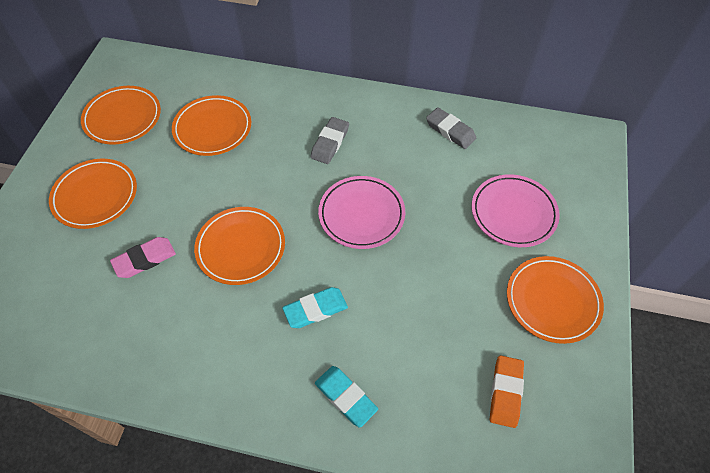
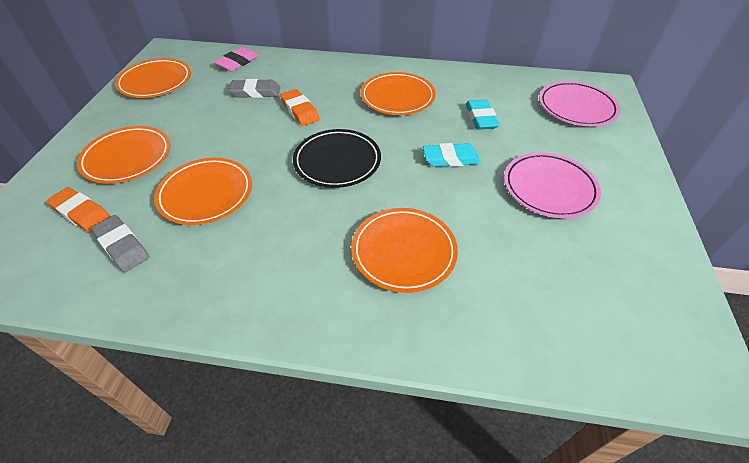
black plate: none = 0 -> [293,129,381,188] = 1
orange eraser: [490,355,524,428] = 1 -> [46,187,111,233] [280,89,320,126] = 2

